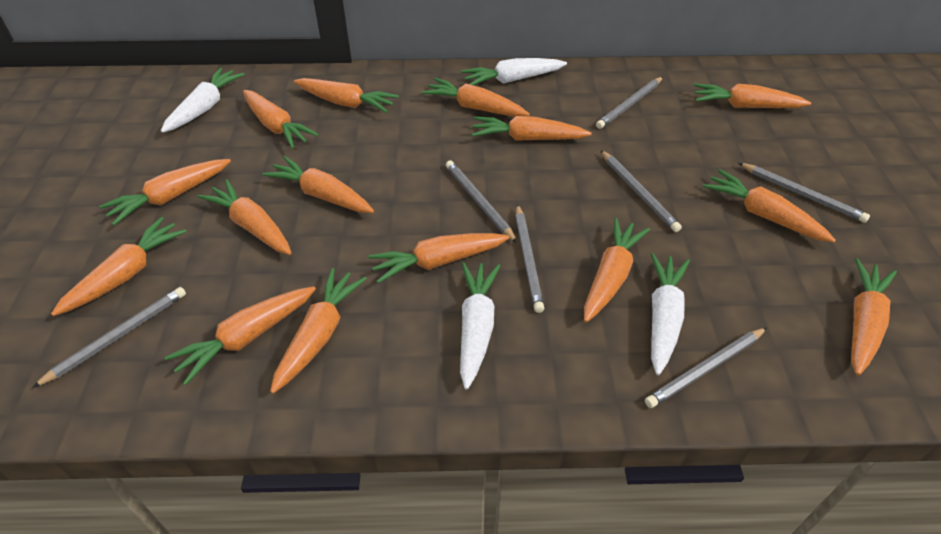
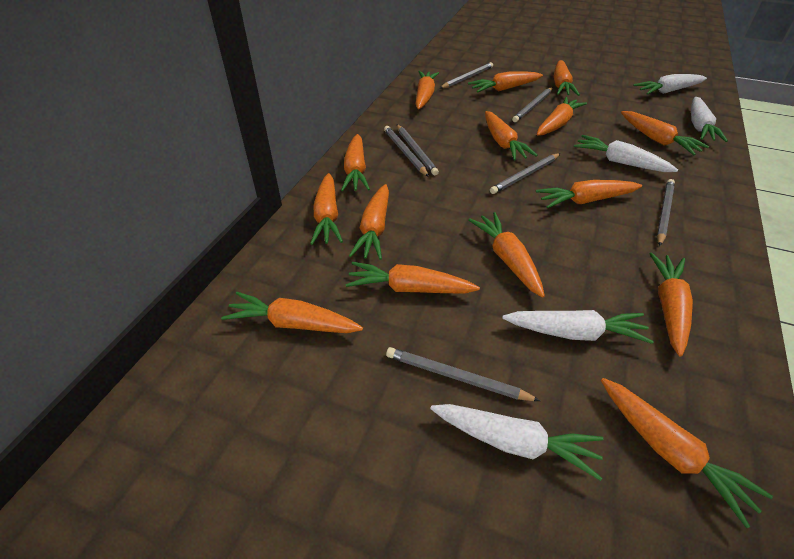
white carrot: [161,68,244,133] [460,262,500,390] [461,58,567,85] [651,253,690,375] = 4 -> [430,404,603,481] [502,310,654,344] [574,135,678,172] [633,74,707,95] [691,97,728,142] = 5

